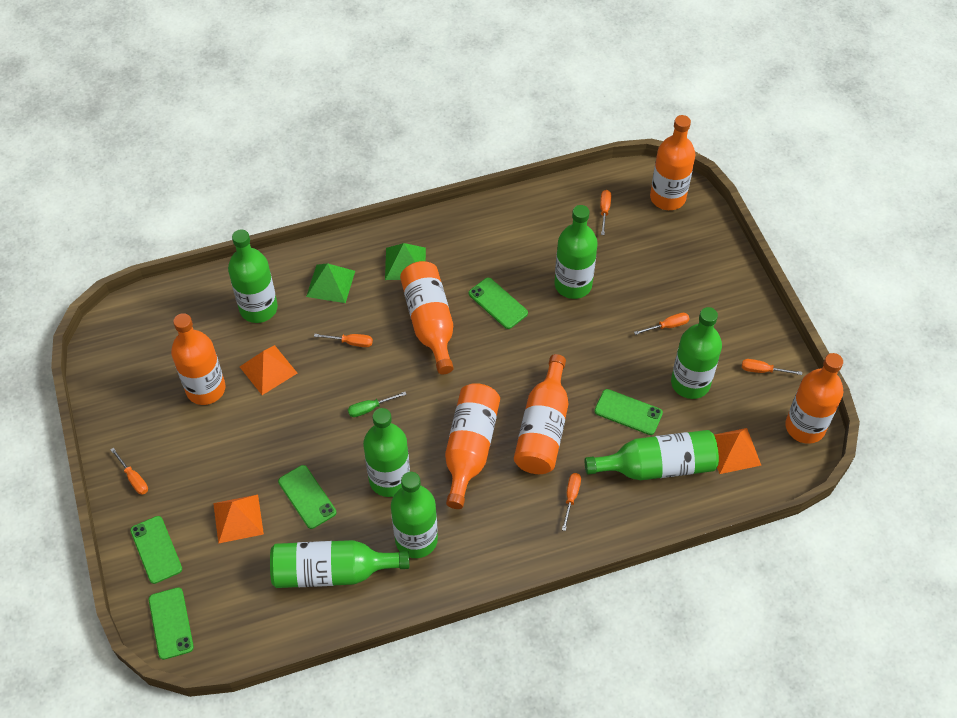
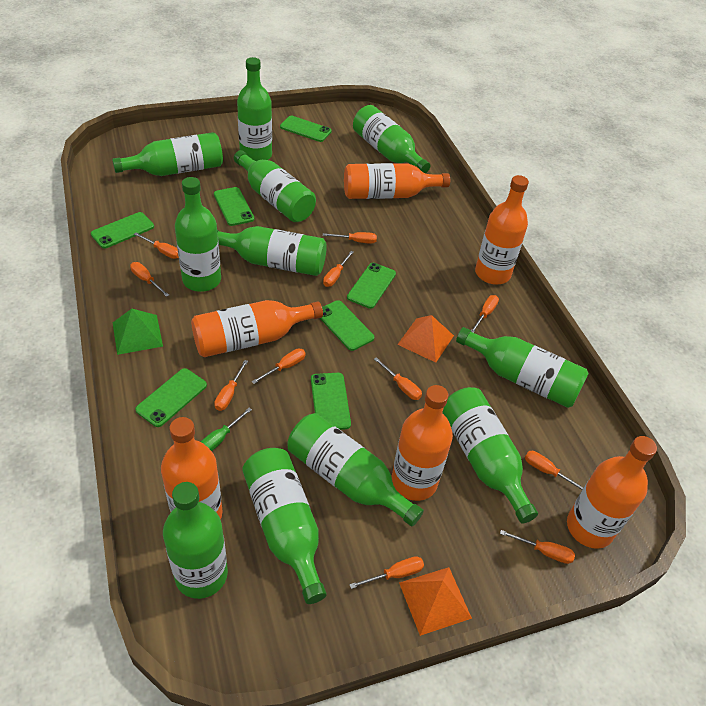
green bottle: [228,229,278,323] [270,540,409,588] [363,408,410,497] [391,472,438,558] [554,205,598,299] [585,430,719,480] [671,307,722,399] = 7 -> [112,132,223,176] [163,482,228,599] [175,177,221,292] [217,226,327,276] [234,150,316,222] [237,57,272,161] [242,448,327,604] [288,413,424,526] [353,105,430,173] [442,387,538,524] [456,327,589,408] = 11
green phone: [130,516,182,584] [149,587,194,660] [278,465,336,529] [469,278,528,329] [594,389,663,435] = 5 -> [91,212,154,248] [135,368,207,427] [214,187,254,226] [280,116,332,142] [311,373,351,430] [320,300,374,351] [347,263,396,309] = 7
green pyramid: [306,263,355,303] [385,243,426,280] = 2 -> [113,309,163,355] = 1
orange pyramid: [213,495,264,544] [240,345,297,395] [714,428,761,474] = 3 -> [397,315,454,363] [399,567,472,636] = 2
orange screwdriver: [110,448,148,495] [314,334,373,347] [562,473,581,531] [600,190,611,235] [634,313,690,335] [742,359,802,375] = 6 -> [130,262,169,297] [134,233,179,259] [214,360,248,411] [252,348,306,384] [323,232,377,244] [323,251,354,287] [349,556,424,589] [374,357,422,400] [471,295,499,333] [500,530,575,564] [525,451,583,490] = 11

